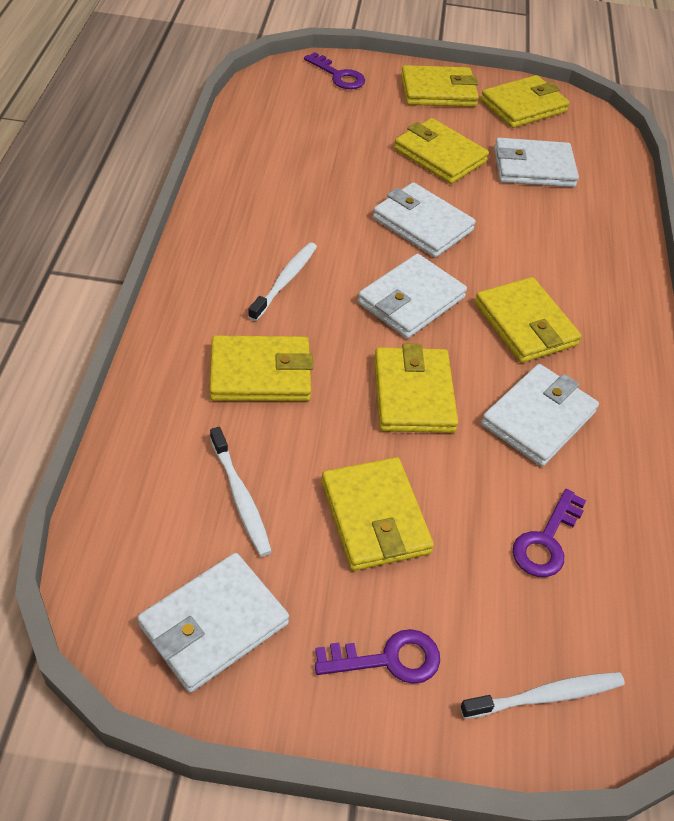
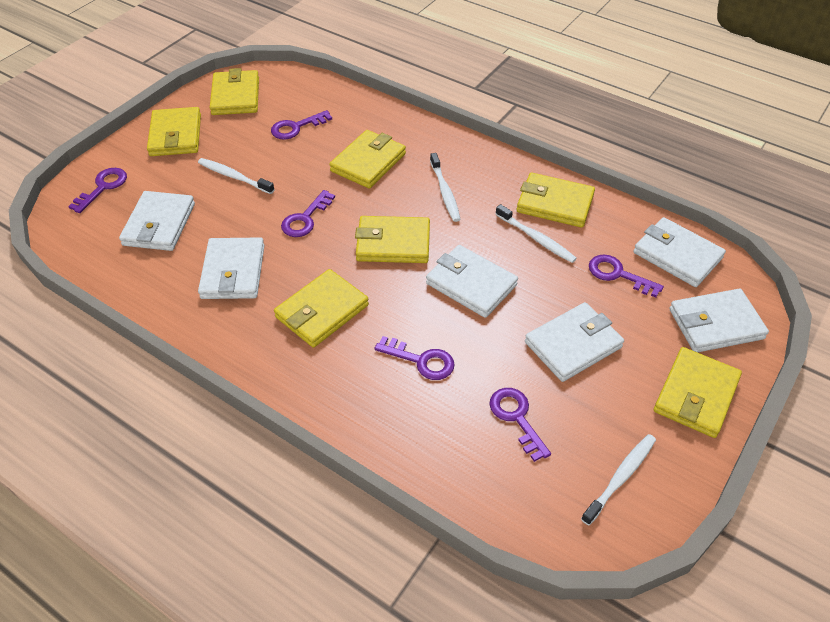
purple key: [304,52,365,89] [315,629,440,684] [513,489,586,577] = 3 -> [68,168,127,213] [271,110,332,140] [281,190,335,237] [374,336,455,380] [489,388,551,462] [589,254,664,297] = 6
white toothbrush: [210,427,272,557] [248,242,317,321] [460,672,625,719] = 3 -> [198,158,275,194] [430,153,461,222] [496,204,577,263] [581,434,656,525] = 4
white wallet: [137,553,289,693] [358,254,467,338] [373,182,476,258] [481,364,599,466] [494,138,579,187] = 5 -> [119,191,195,251] [198,237,265,299] [426,245,518,318] [525,302,624,382] [634,217,726,287] [669,289,769,353] = 6

